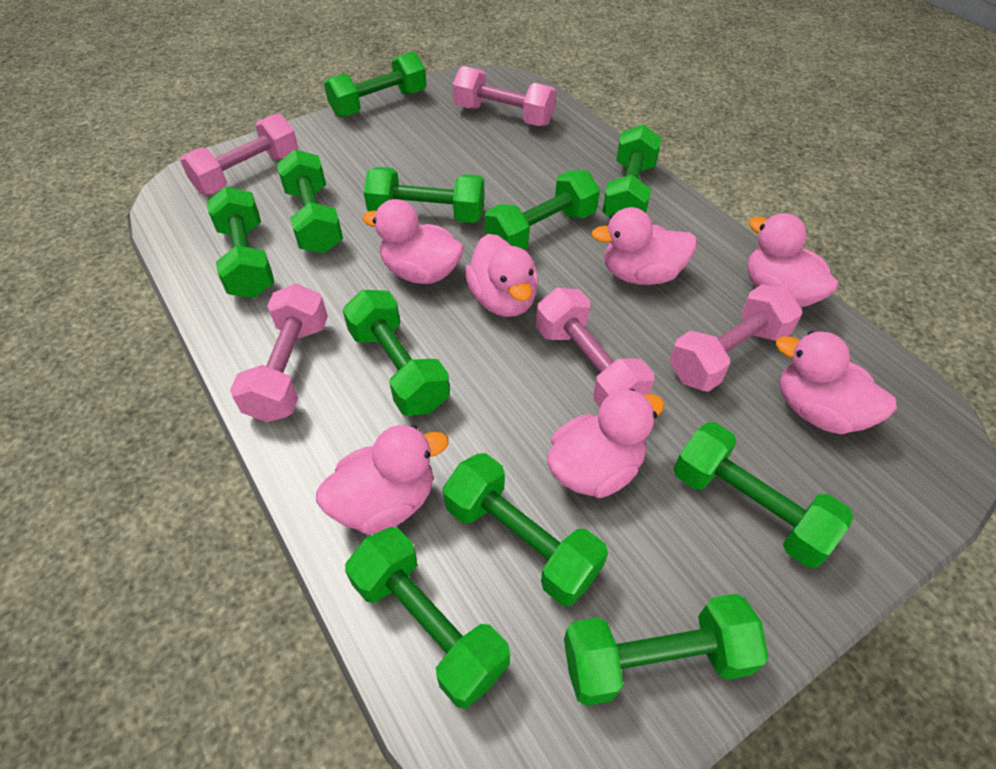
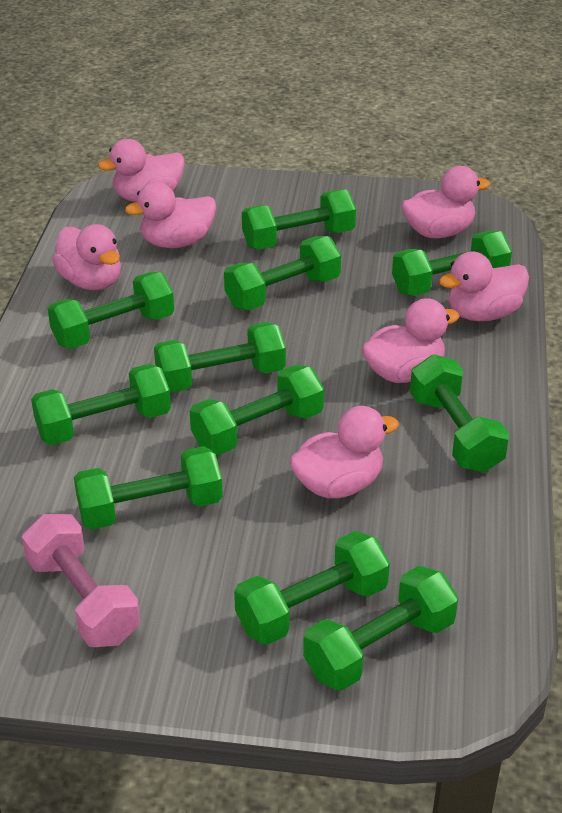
pink dumbbell: [180,113,299,195] [230,283,328,422] [453,66,556,126] [536,288,654,407] [669,285,802,392] = 5 -> [22,514,140,647] = 1

